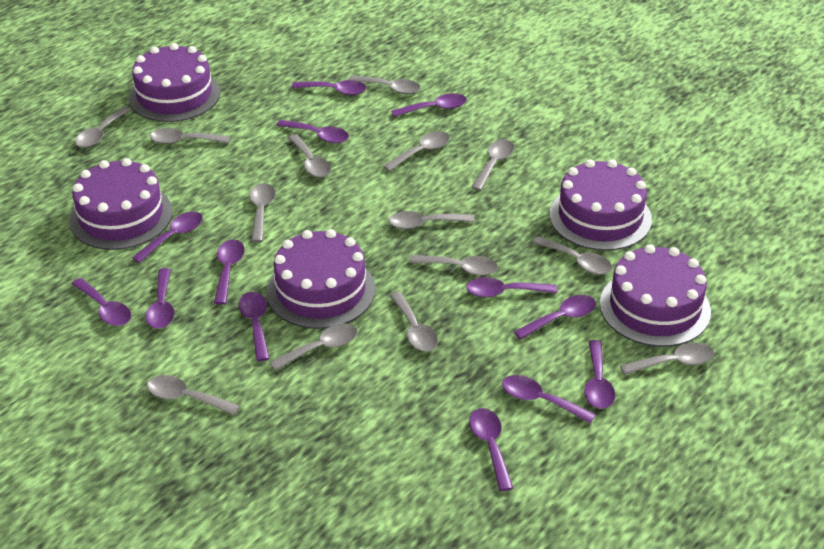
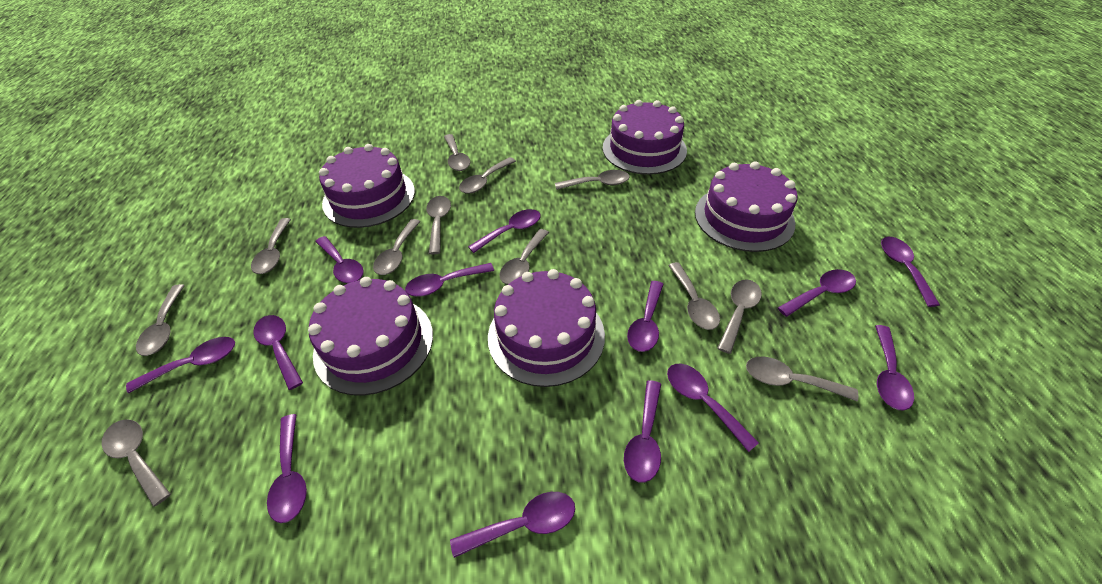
grey spoon: [75,107,131,148] [147,375,240,415] [150,128,230,144] [250,183,276,242] [269,324,357,371] [288,134,331,177] [348,75,421,94] [383,131,450,172] [389,211,474,229] [390,292,438,351] [409,255,498,276] [471,139,514,191] [532,236,612,275] [620,342,714,375] = 14 -> [102,419,171,507] [136,284,185,356] [251,218,291,274] [373,219,421,275] [426,196,451,254] [444,134,470,171] [459,157,516,194] [499,229,549,284] [555,170,630,190] [668,262,720,330] [717,279,762,354] [746,357,858,401] = 12

